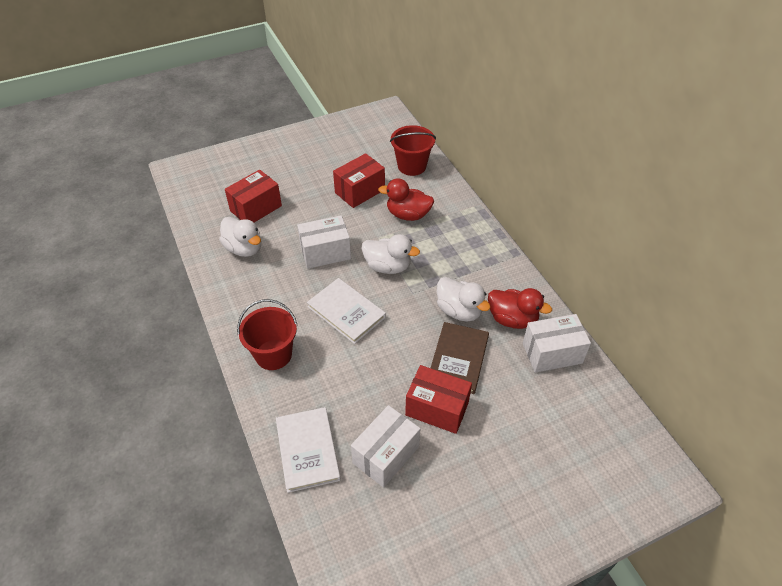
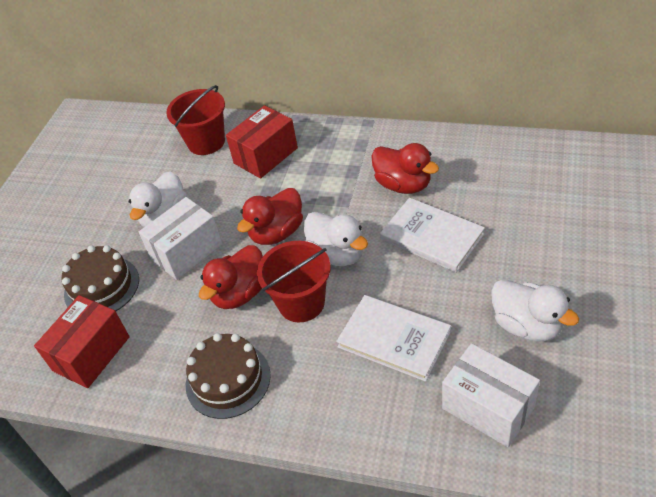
brown book: [431,322,489,394] = 1 -> none = 0
brown cake: none = 0 -> [62,245,139,311] [186,333,271,419] = 2
red box: [225,170,282,222] [333,153,385,208] [405,365,472,434] = 3 -> [34,295,130,388] [226,105,298,179] = 2
red duck: [378,178,434,221] [488,288,552,329] = 2 -> [199,245,263,309] [237,188,303,245] [371,143,439,194] = 3
white box: [297,215,351,269] [351,405,420,488] [523,314,591,373] = 3 -> [139,197,223,280] [442,343,540,447] = 2

